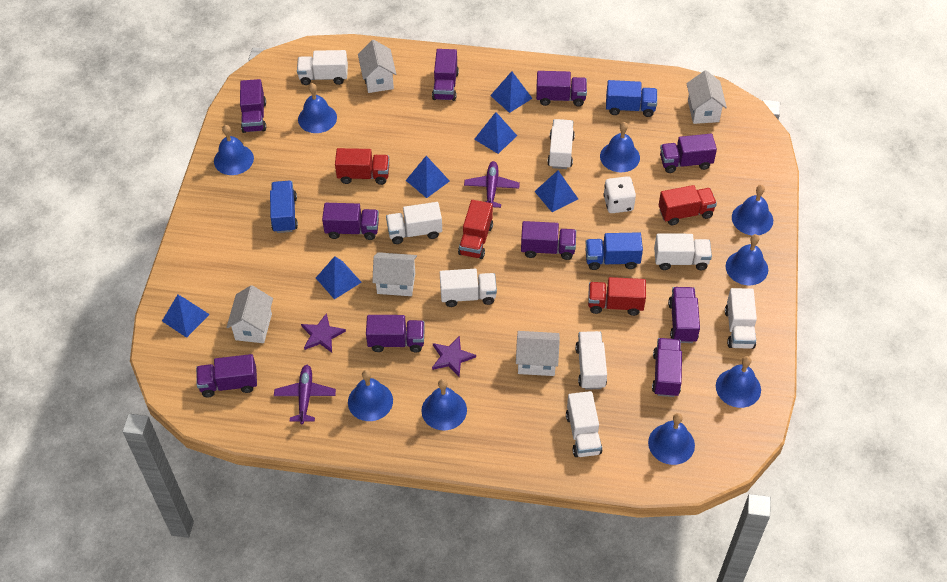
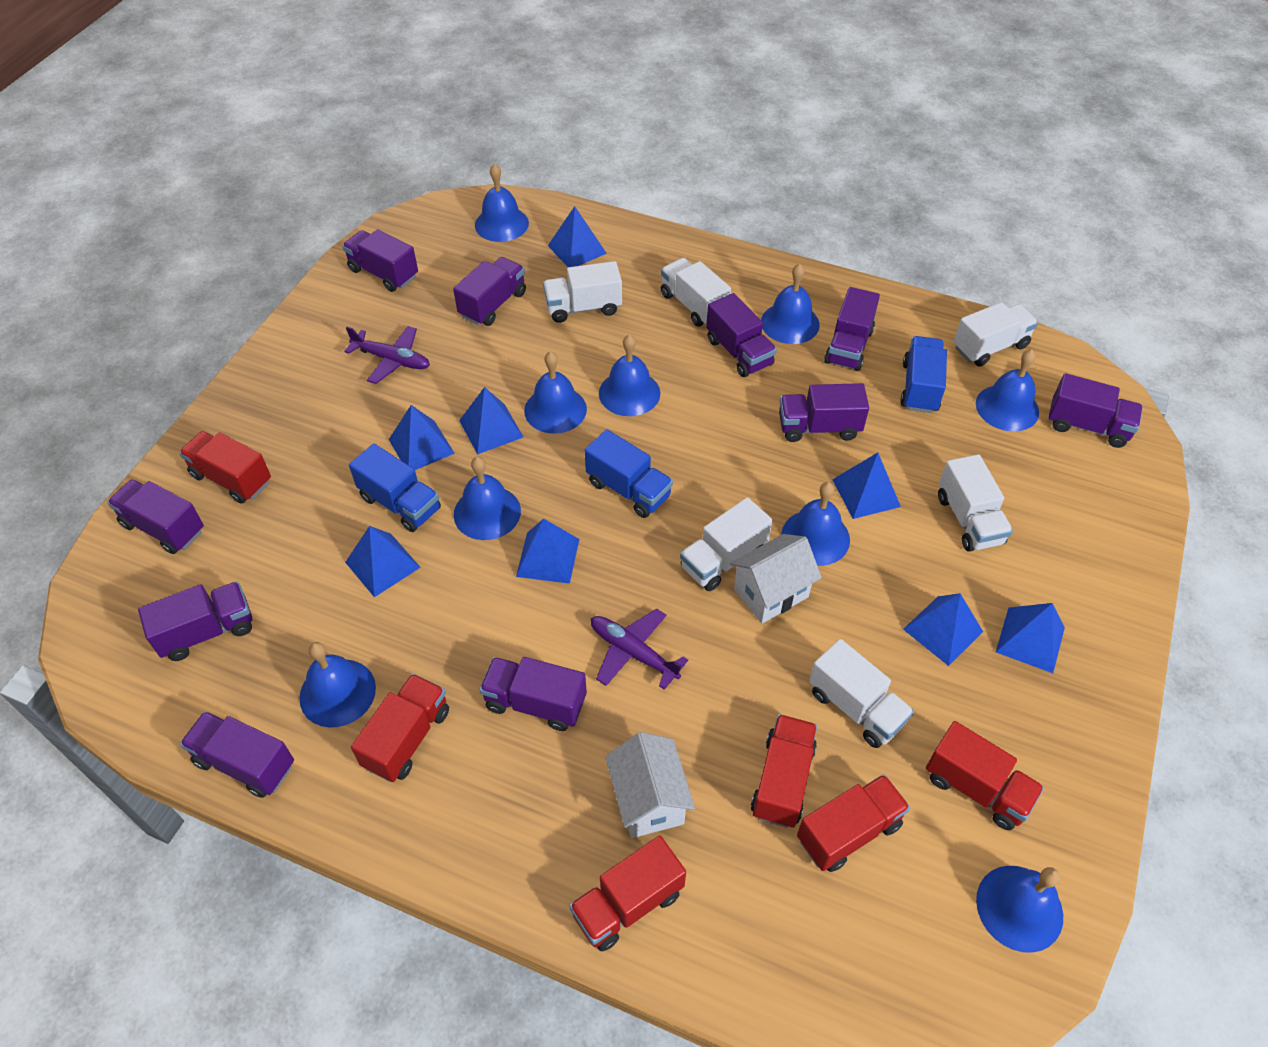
blue pyramid: [162,295,210,338] [316,256,362,299] [406,156,450,198] [474,112,517,154] [490,71,533,113] [534,171,578,212] = 6 -> [345,526,421,597] [389,405,455,470] [459,387,524,454] [516,518,579,584] [548,206,607,267] [832,453,901,519] [903,593,983,666] [996,603,1065,673] = 8
purple star: [301,313,346,353] [432,336,476,376] = 2 -> none = 0
red truck: [335,148,389,185] [458,200,493,259] [588,277,646,316] [659,185,717,225] = 4 -> [179,431,271,504] [351,674,449,782] [569,836,686,952] [751,714,817,828] [797,774,910,872] [926,721,1044,830] = 6
white dice: [603,176,636,213] = 1 -> none = 0
white house: [226,285,273,343] [358,40,396,93] [372,252,417,296] [516,331,560,376] [686,70,727,124] = 5 -> [605,732,695,838] [730,534,822,624] = 2
white truck: [297,50,348,85] [386,202,442,244] [440,269,497,307] [547,119,575,169] [566,391,602,457] [575,331,607,390] [654,234,712,270] [725,288,757,349] = 8 -> [543,261,622,323] [661,258,731,327] [680,497,772,591] [809,639,914,748] [938,454,1013,552] [954,302,1038,367] = 6

